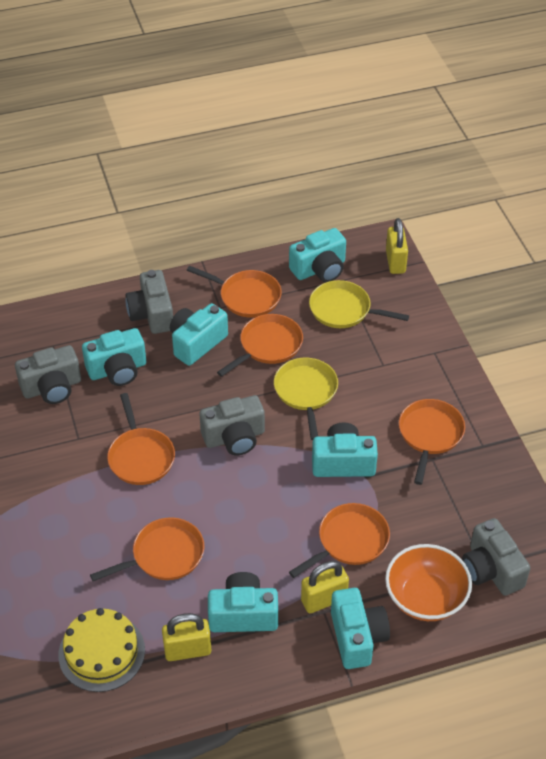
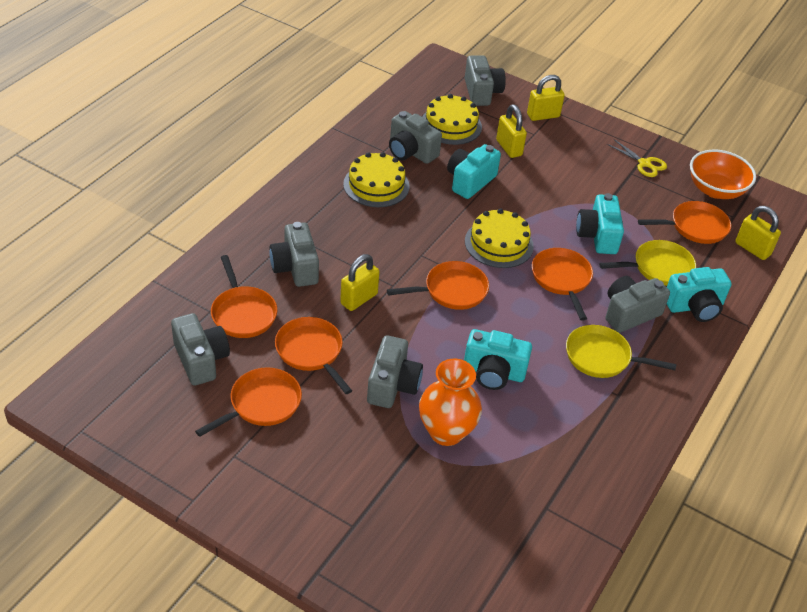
grey camera: [15,345,81,404] [125,270,173,334] [199,395,265,455] [462,518,530,596] = 4 -> [171,313,230,386] [269,222,319,287] [367,335,423,408] [389,111,442,164] [465,55,506,106] [606,276,670,333] = 6
orange vase: none = 0 -> [419,359,482,446] = 1
turquoise camera: [82,328,146,386] [170,303,228,366] [208,572,278,632] [289,228,346,282] [312,423,378,477] [331,588,390,669] = 6 -> [447,144,501,199] [464,329,532,390] [576,193,624,254] [667,267,732,322] = 4
yellow cake: [58,608,145,692] = 1 -> [343,152,410,207] [422,94,482,145] [465,209,534,268] = 3
yellow padlock: [162,613,211,661] [301,561,349,613] [386,218,408,274] = 3 -> [340,254,380,311] [496,104,527,158] [527,75,565,121] [735,206,781,260] = 4
yellow scissors: none = 0 -> [607,139,667,177] = 1

